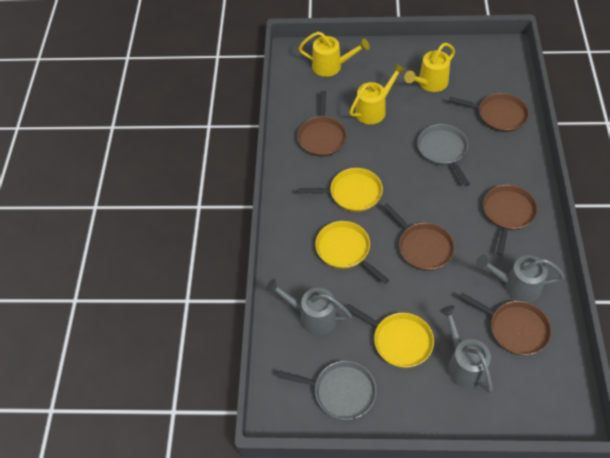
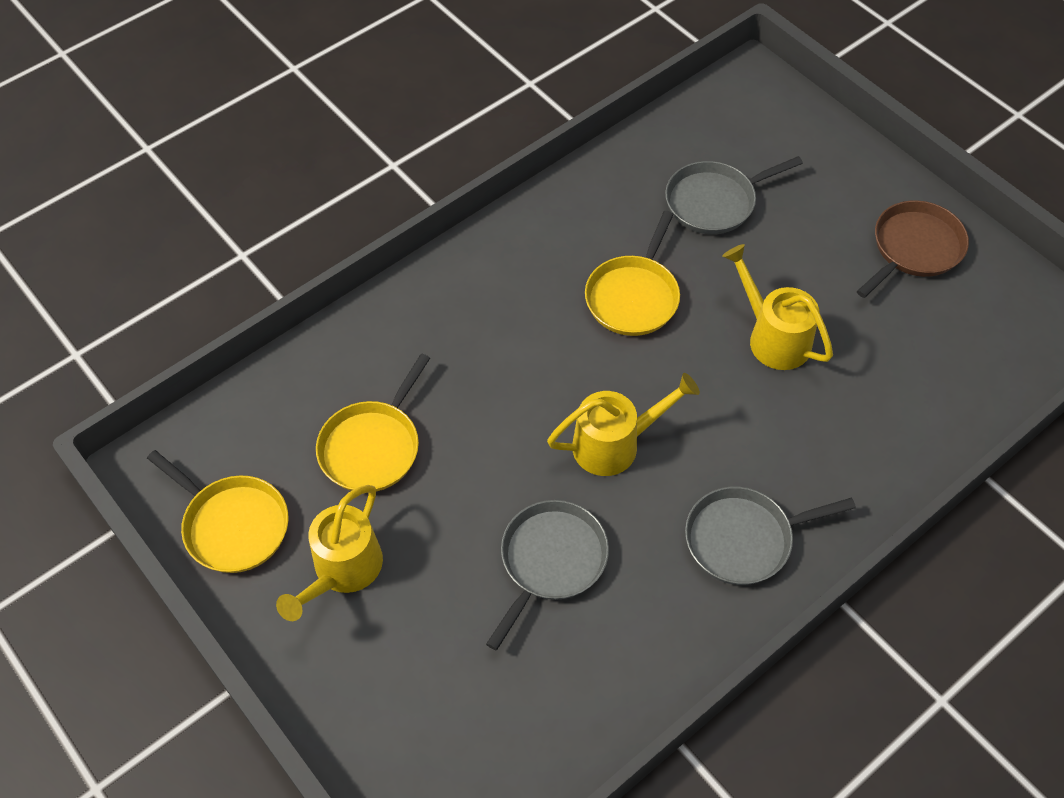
brown pan: [297,91,347,157] [383,203,455,271] [449,93,529,132] [459,293,552,355] [483,185,538,256] = 5 -> [857,200,969,298] = 1
grey pan: [277,361,377,420] [417,124,470,186] = 2 -> [486,500,609,650] [665,156,803,234] [685,487,856,585] = 3
grey watering can: [266,279,352,335] [440,305,493,393] [476,255,565,303] = 3 -> none = 0

